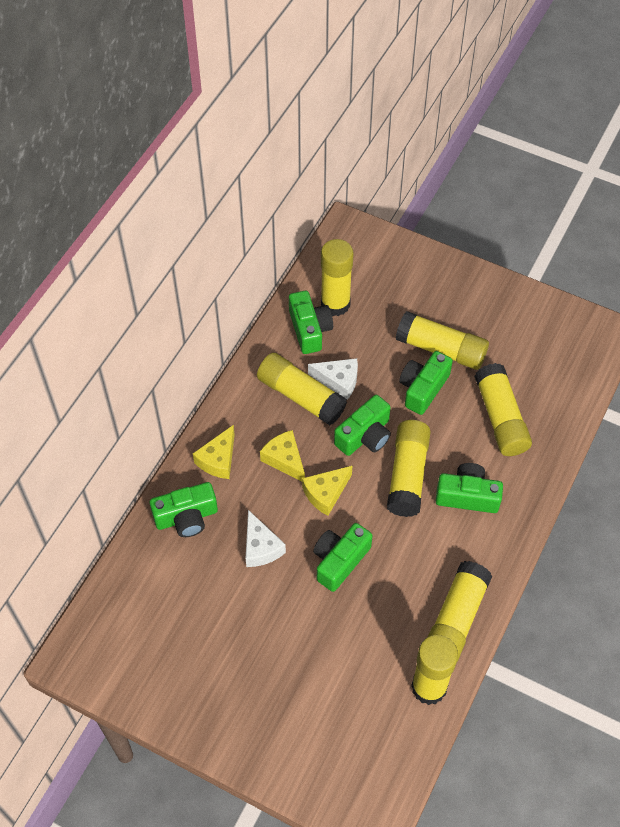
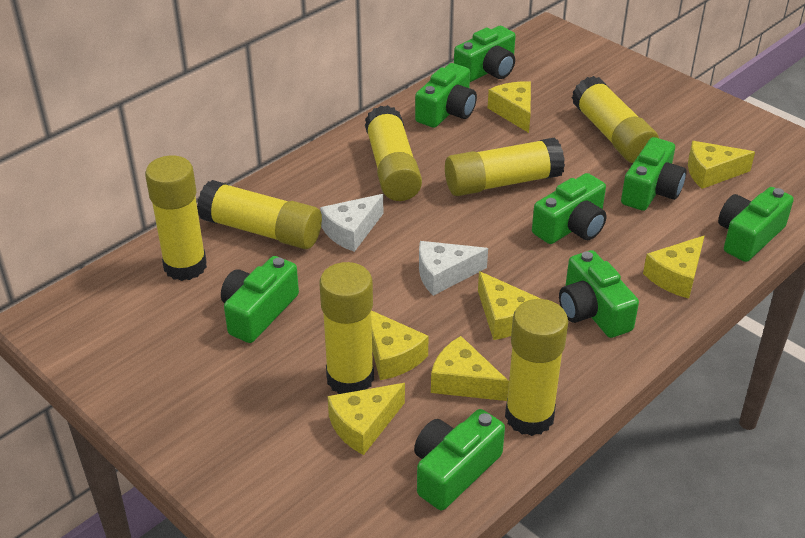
green camera: [150,482,218,537] [289,291,333,354] [313,523,372,592] [334,395,391,456] [399,351,453,415] [436,463,503,513] = 6 -> [221,256,299,343] [414,409,505,511] [415,63,477,128] [454,26,516,82] [532,173,606,244] [559,250,639,338] [621,137,686,211] [718,187,794,262] = 8
yellow cheese: [193,425,235,479] [260,430,305,482] [302,466,352,516] = 3 -> [328,383,405,455] [371,310,429,380] [431,336,509,401] [478,271,541,340] [488,81,531,133] [643,236,704,298] [688,141,755,189] = 7

